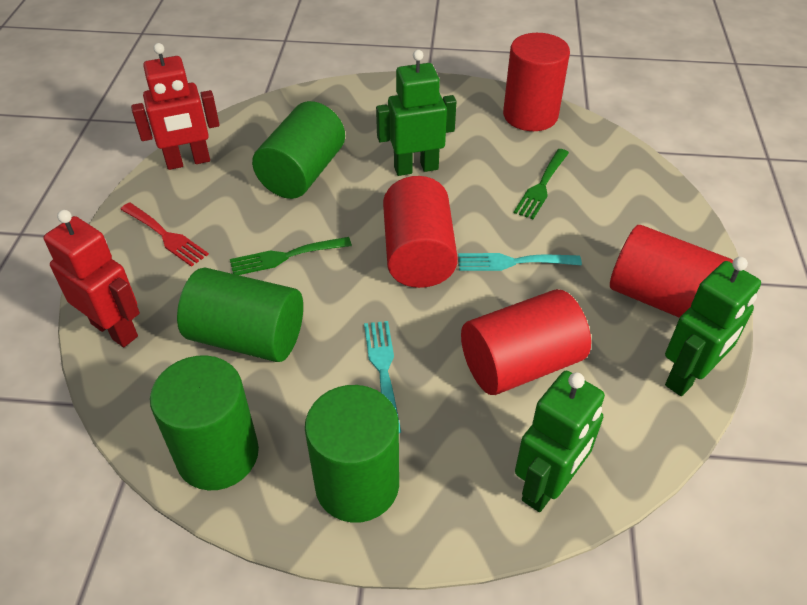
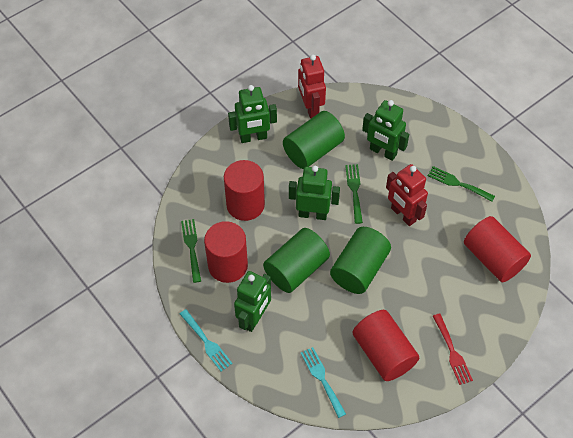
green cylinder: [150,355,259,490] [177,268,303,362] [252,101,345,199] [305,385,399,523] = 4 -> [263,228,330,293] [283,111,345,169] [330,227,391,294] = 3
green fork: [230,237,352,275] [514,149,569,219] = 2 -> [181,219,201,283] [345,164,363,224] [428,166,495,202] = 3
green robot: [376,50,456,176] [515,371,605,512] [665,257,761,396] = 3 -> [228,85,277,143] [234,271,271,332] [289,165,340,220] [362,100,409,161] = 4

